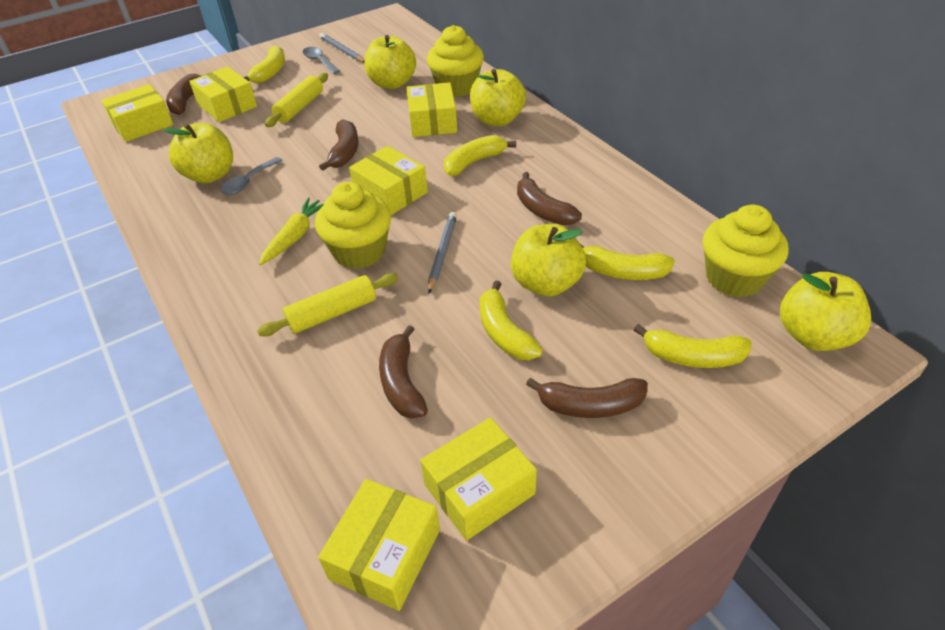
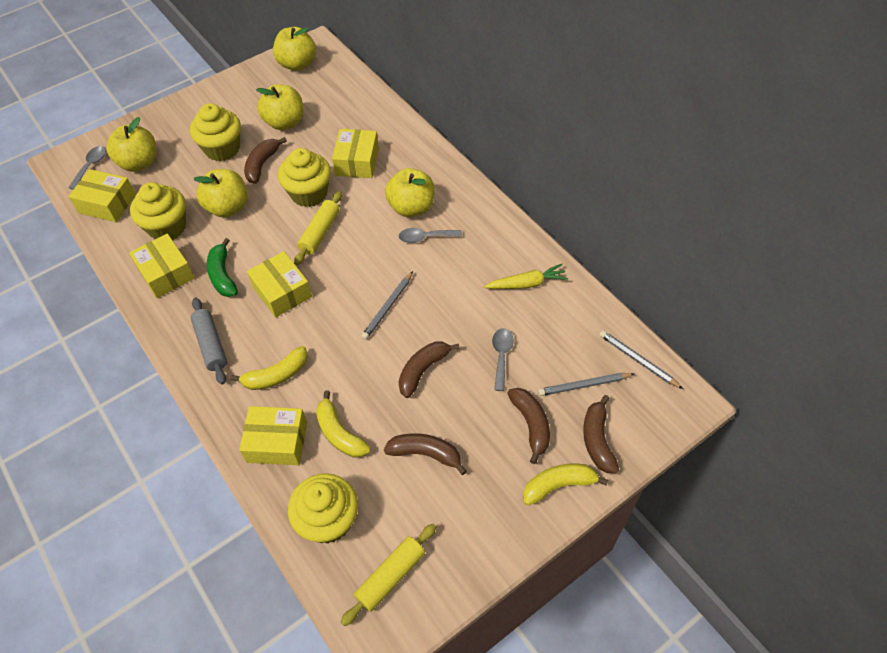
green banana: none = 0 -> [207,238,238,297] = 1
grey pencil: [319,33,364,62] [428,212,457,294] = 2 -> [361,271,413,340] [538,373,635,396] [600,330,683,389] = 3
grey rolling pin: none = 0 -> [191,298,227,384] = 1
grey spoon: [220,157,283,195] [303,47,340,74] = 2 -> [68,146,106,190] [399,228,462,243] [492,328,514,391] = 3
yellow banana: [243,46,285,83] [444,135,516,176] [480,281,543,360] [580,244,675,280] [634,324,752,368] = 5 -> [230,346,308,390] [316,390,370,458] [523,464,608,505] = 3
yellow box: [101,84,173,142] [189,67,257,122] [318,479,440,611] [349,146,428,215] [407,82,457,137] [420,417,537,540] = 6 -> [68,169,136,222] [129,234,195,298] [239,406,307,465] [247,251,312,318] [332,129,379,178] = 5
yellow cupcake: [315,182,391,269] [427,25,484,97] [703,205,789,297] = 3 -> [130,182,186,240] [190,103,241,162] [278,148,331,207] [288,473,358,544] = 4

